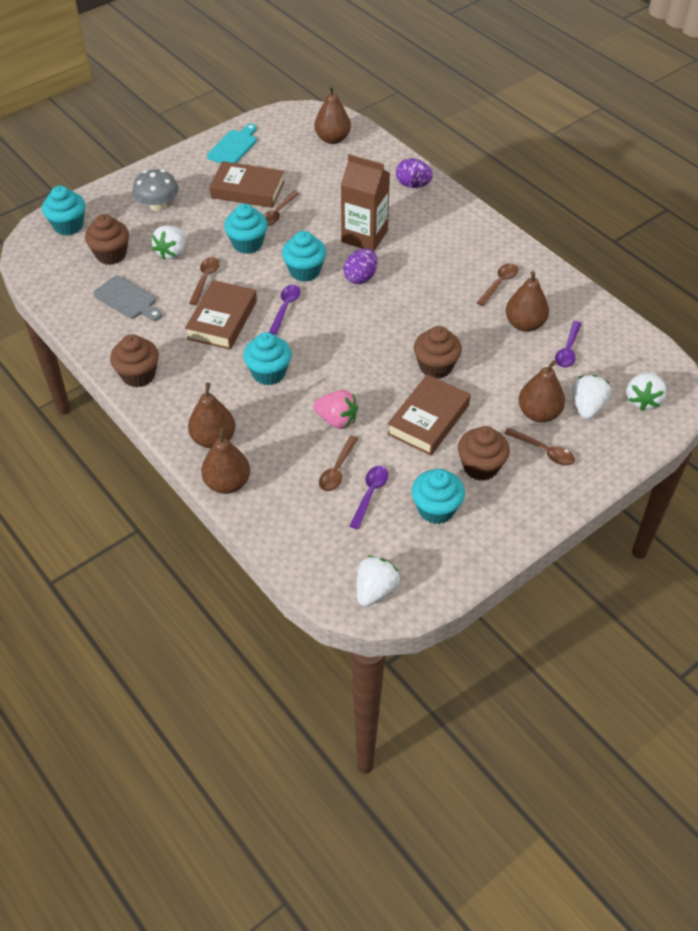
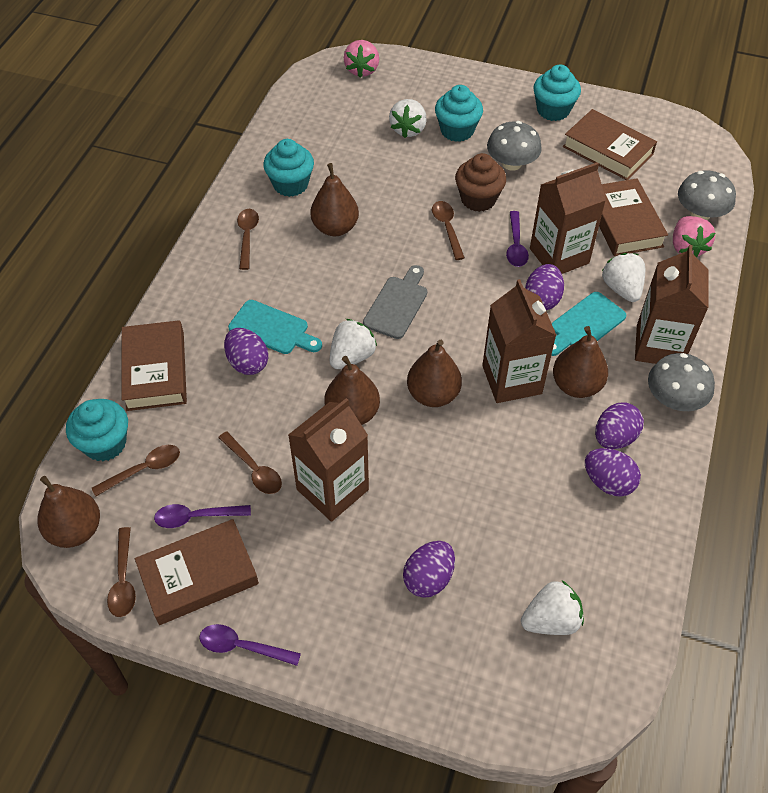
brown book: [185,280,257,350] [209,161,284,208] [387,374,471,456] = 3 -> [122,320,187,411] [135,519,259,625] [563,109,657,180] [599,178,668,256] = 4
brown carton: [341,154,390,251] = 1 -> [288,398,369,522] [482,279,556,403] [530,162,606,274] [635,245,709,364] = 4
brown cupcake: [85,214,129,265] [110,334,159,388] [414,326,462,379] [458,426,510,481] = 4 -> [455,153,506,212] = 1
grey mushroom: [132,169,179,211] = 1 -> [487,121,542,171] [648,353,715,411] [678,170,736,220] = 3
pink strawberry: [313,390,358,429] = 1 -> [344,40,379,78] [673,216,715,257] = 2
purple egg: [344,248,377,284] [396,158,433,188] = 2 -> [224,328,268,375] [403,541,455,598] [525,264,564,310] [585,448,641,497] [595,402,644,449] = 5
turquoise cupcake: [42,185,85,235] [224,204,268,254] [243,332,292,385] [282,231,326,282] [411,469,465,524] = 5 -> [66,399,128,461] [263,139,314,197] [435,85,483,142] [533,64,581,121] = 4
turquoise cutting board: [207,124,257,163] = 1 -> [228,300,322,354] [551,292,626,356] = 2

